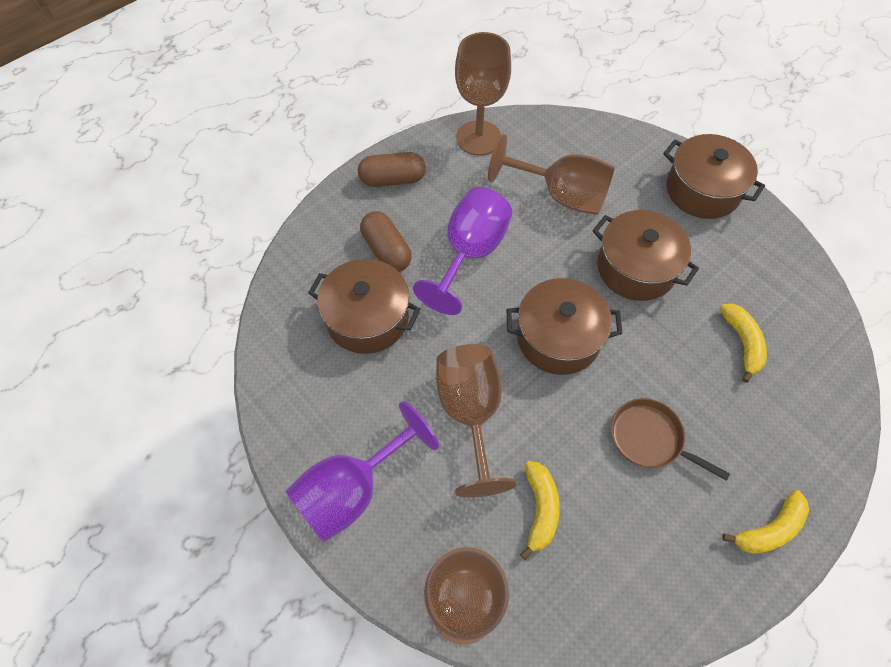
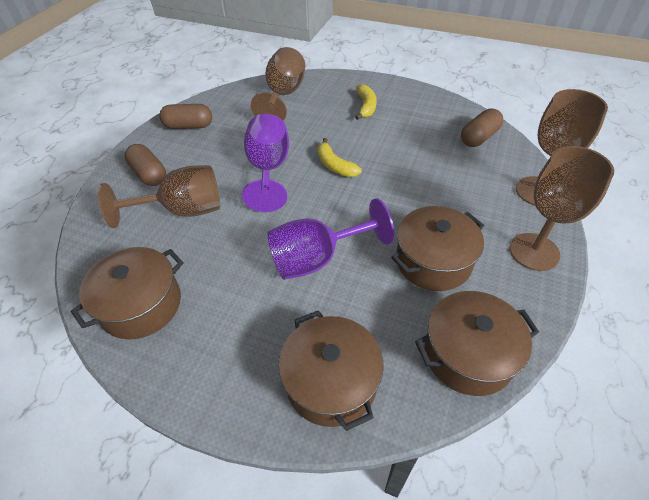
brown capsule: [358,152,426,187] [360,211,412,272] = 2 -> [125,144,166,186] [159,104,212,129] [461,109,503,147] = 3
brown pan: [611,398,730,481] = 1 -> none = 0
yellow banana: [520,461,560,560] [720,303,767,383] [722,490,809,554] = 3 -> [318,138,362,177] [355,84,377,120] = 2

